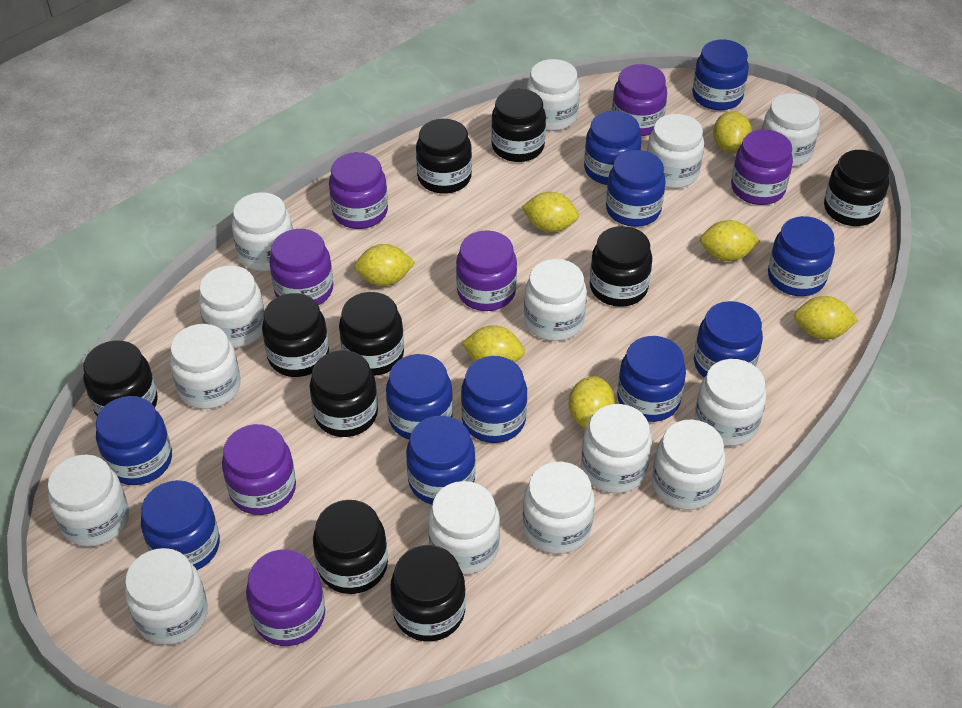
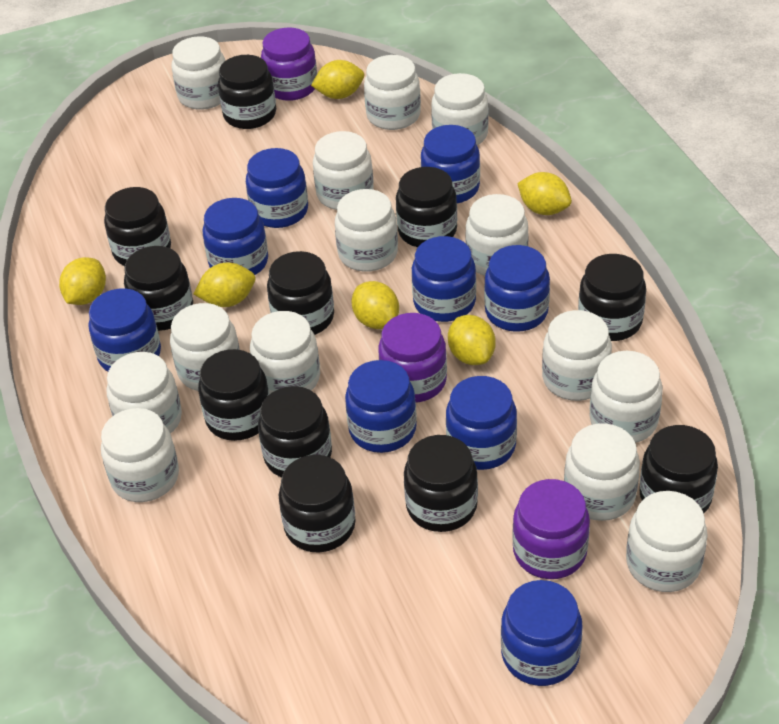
black jar: [83,340,158,416] [262,293,329,377] [310,350,378,437] [313,500,388,594] [339,292,404,376] [390,545,466,642] [416,119,472,194] [491,89,546,162] [590,226,652,307] [824,150,889,226] = 10 -> [104,187,171,266] [124,246,193,331] [198,349,270,441] [218,55,276,129] [258,386,332,477] [267,251,334,335] [279,455,356,552] [396,167,457,247] [404,435,478,532] [578,254,646,341] [639,425,718,513] = 11
blue jar: [96,396,172,485] [141,480,220,570] [386,354,453,440] [406,416,476,505] [461,356,527,443] [584,111,642,185] [606,150,666,227] [617,336,686,422] [692,40,749,110] [694,301,763,377] [768,216,835,296] = 11 -> [89,288,161,371] [203,198,268,275] [246,148,308,228] [345,360,417,453] [412,236,476,322] [421,125,480,203] [446,376,517,470] [484,245,550,332] [501,580,583,686] = 9
purple jar: [222,424,296,515] [246,549,325,646] [269,229,333,305] [329,152,388,229] [456,230,517,311] [612,64,667,136] [731,129,793,205] = 7 -> [261,27,317,101] [378,313,447,403] [512,479,590,579] = 3
yellow lemon: [354,244,415,286] [462,325,525,362] [522,192,579,232] [569,376,615,429] [700,220,760,261] [713,111,752,153] [794,296,858,340] = 7 -> [59,257,106,305] [194,263,256,307] [311,60,364,99] [351,281,399,329] [448,315,496,365] [517,172,572,215] = 6

